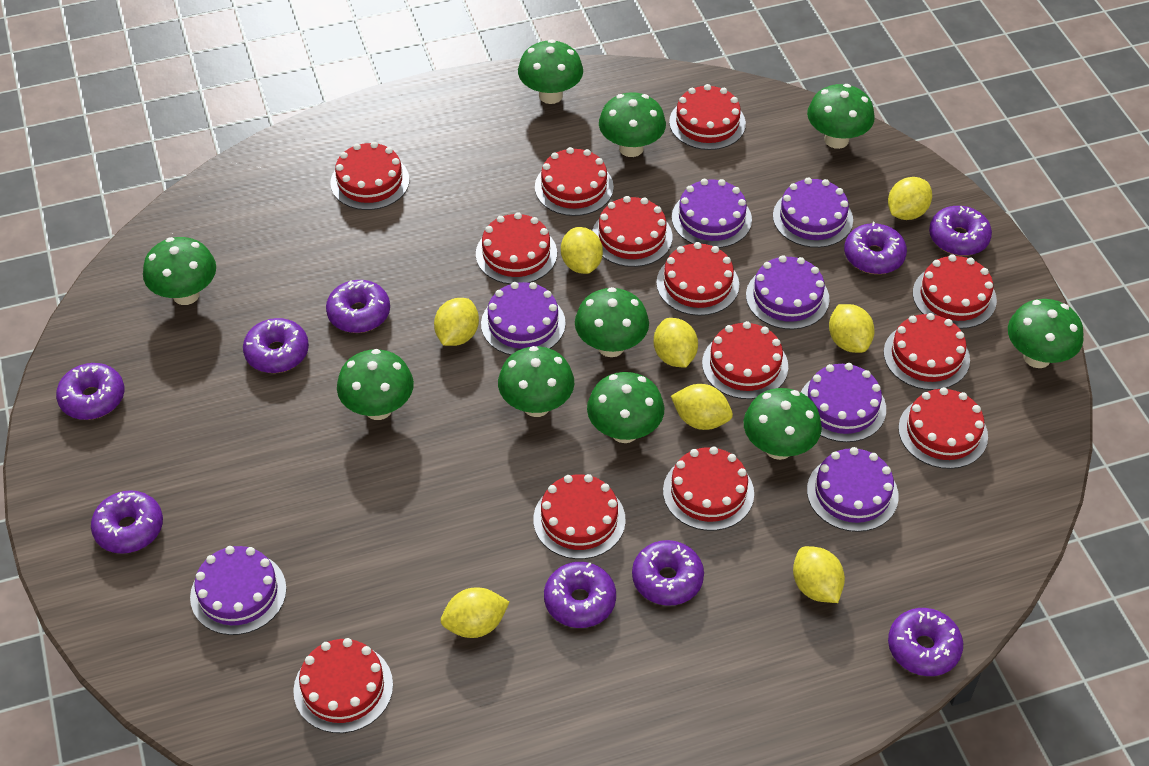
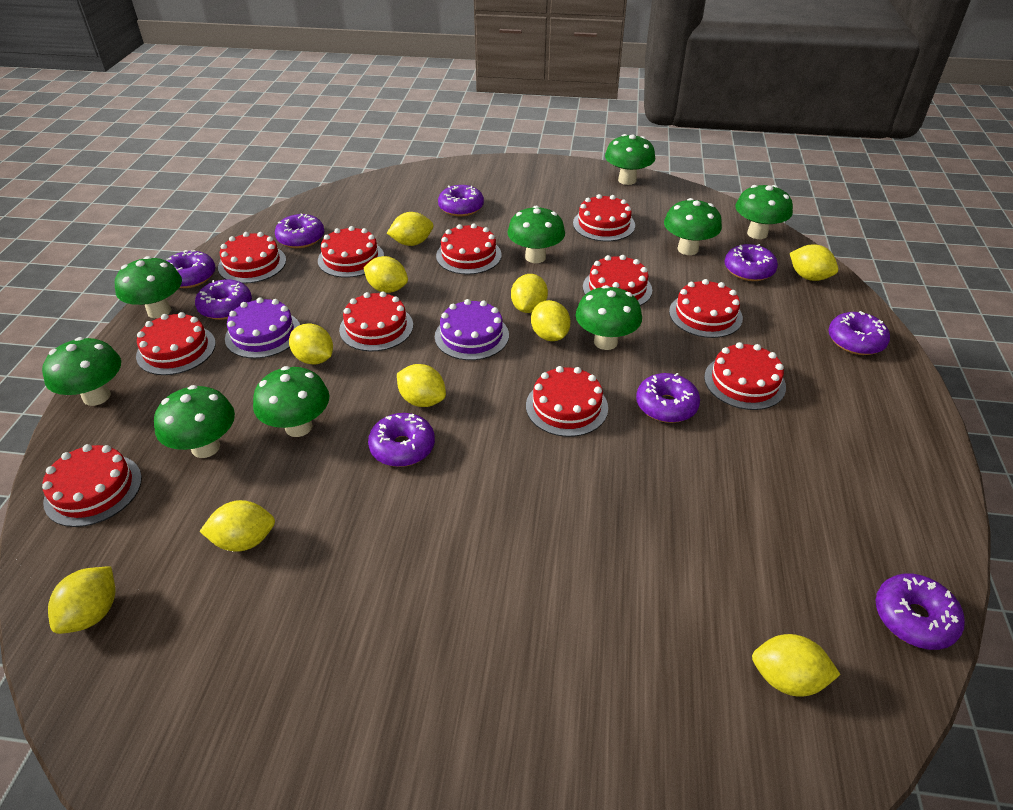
green mushroom: [143,237,216,305] [337,349,414,420] [498,346,574,417] [518,39,583,104] [575,287,649,357] [587,372,664,443] [599,92,666,157] [744,388,822,460] [807,84,875,149] [1008,299,1083,368] = 10 -> [42,337,121,406] [115,256,182,318] [154,385,235,458] [253,366,329,437] [507,206,565,263] [576,285,642,350] [605,134,655,185] [664,198,722,255] [735,185,793,239] = 9
purple cake: [190,546,286,635] [481,282,566,355] [672,179,752,248] [746,255,830,329] [773,178,853,248] [801,363,886,442] [807,447,899,532] = 7 -> [225,297,300,359] [435,299,509,360] = 2
red cake: [293,638,393,733] [330,142,409,210] [476,212,557,284] [533,474,626,559] [535,147,614,216] [592,196,672,267] [656,242,739,316] [663,446,754,531] [669,84,746,150] [702,321,788,399] [884,313,970,390] [898,387,988,469] [913,254,997,329] = 13 -> [42,444,142,527] [136,312,216,375] [218,232,286,284] [318,226,384,278] [339,291,413,352] [436,223,502,275] [526,366,608,437] [573,194,635,242] [583,255,652,306] [669,279,743,338] [704,342,786,410] = 11
yellow lemon: [434,298,479,346] [441,587,509,638] [561,227,603,274] [654,318,698,368] [671,384,733,430] [793,546,845,603] [829,304,875,353] [888,177,932,220] = 8 -> [48,566,115,634] [199,500,275,552] [289,323,333,365] [364,256,408,293] [387,212,433,246] [397,364,446,407] [511,274,548,313] [531,300,570,341] [752,634,841,697] [790,244,838,281] = 10

